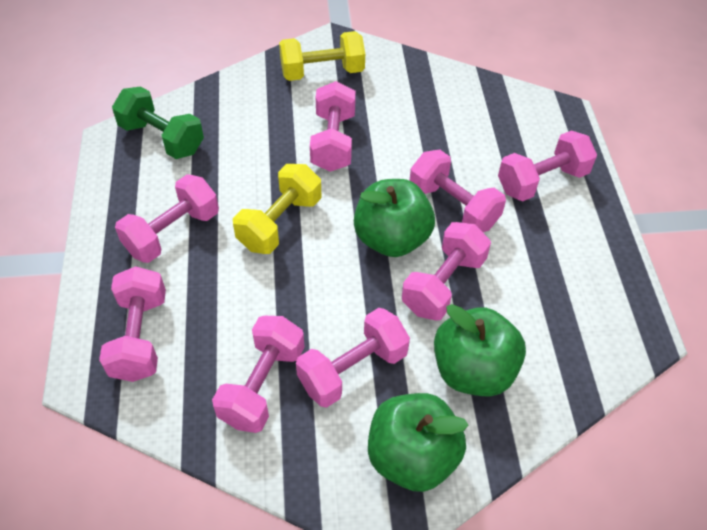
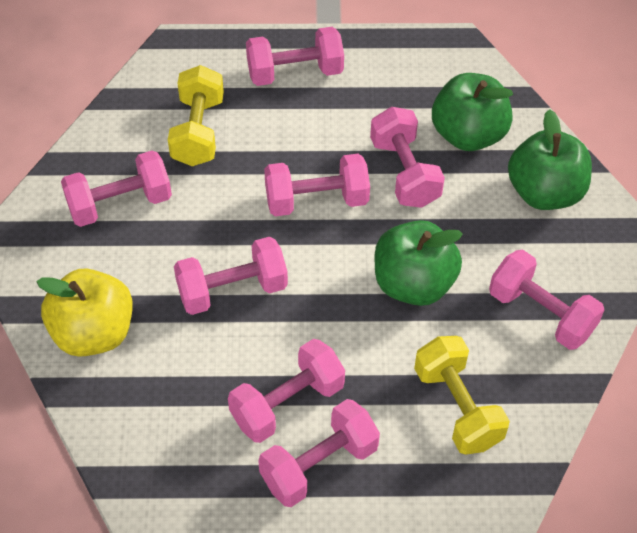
green dumbbell: [112,86,204,159] = 1 -> none = 0
yellow apple: none = 0 -> [37,268,133,357] = 1

